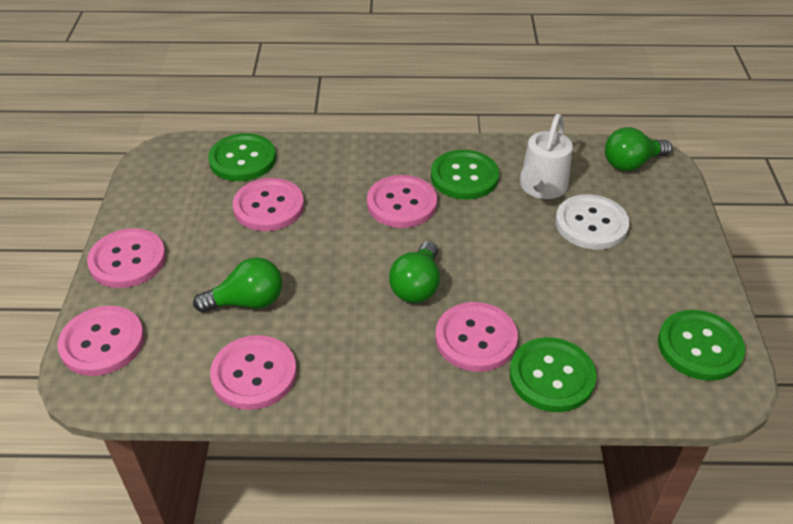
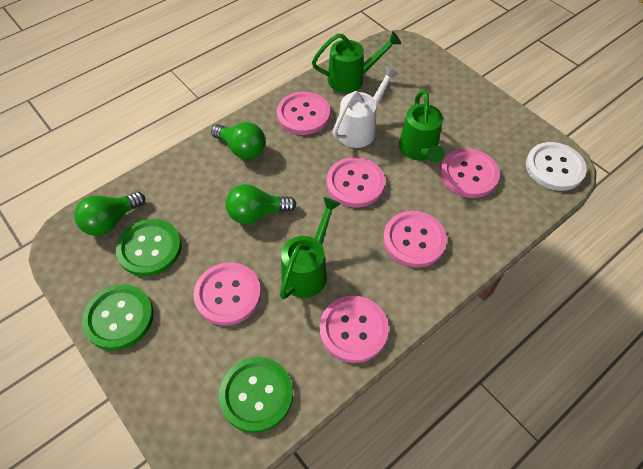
green button: [208,133,276,181] [431,150,499,200] [510,337,597,412] [658,310,745,381] = 4 -> [82,284,154,351] [116,219,182,277] [219,357,293,433] = 3
green watering can: none = 0 -> [280,197,341,299] [312,31,401,93] [399,90,445,163] = 3

